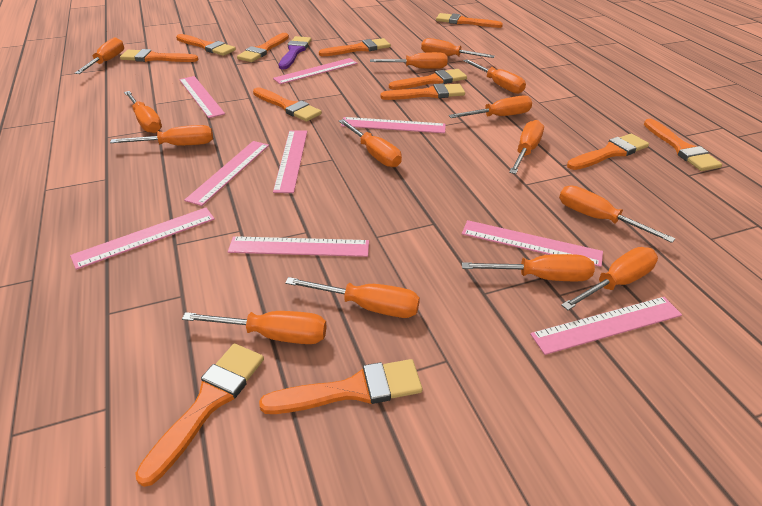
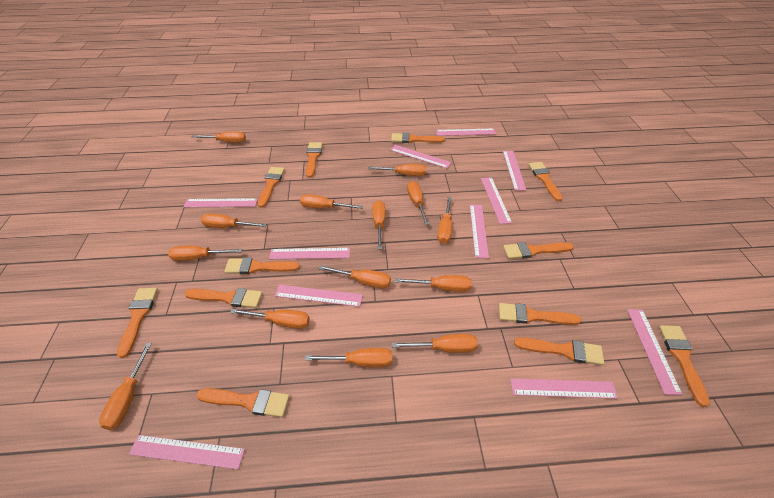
pink ruler: [70,208,215,270] [179,76,225,118] [184,141,269,206] [228,236,369,257] [273,58,358,84] [273,130,307,193] [341,117,446,133] [462,220,603,267] [530,297,682,355] = 9 -> [129,435,245,469] [184,198,258,207] [269,248,350,259] [275,285,363,307] [390,145,452,168] [436,128,496,136] [470,205,489,258] [481,177,512,224] [503,151,526,191] [510,378,618,399] [627,309,682,395] = 11
purple brush: [279,36,311,70] = 1 -> none = 0

